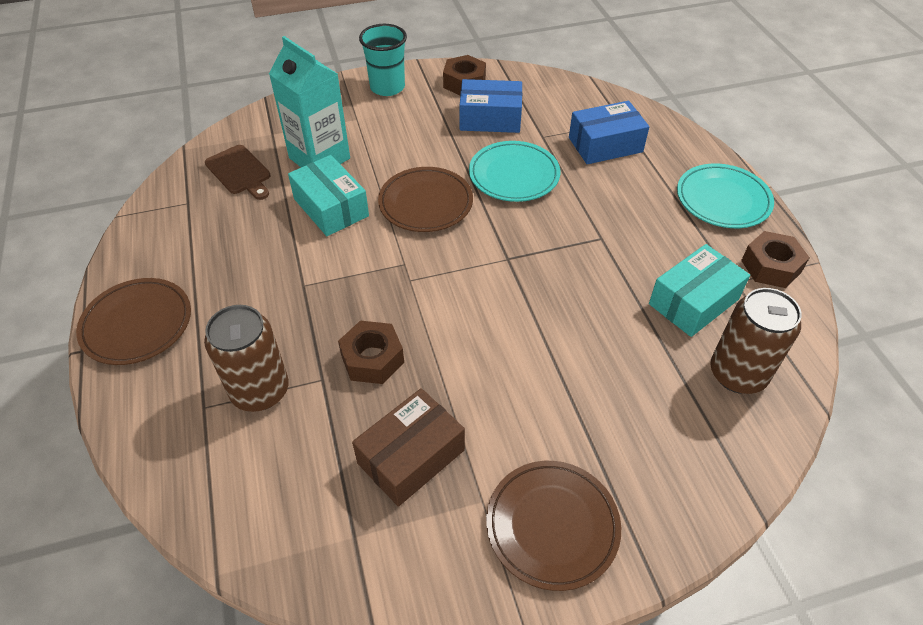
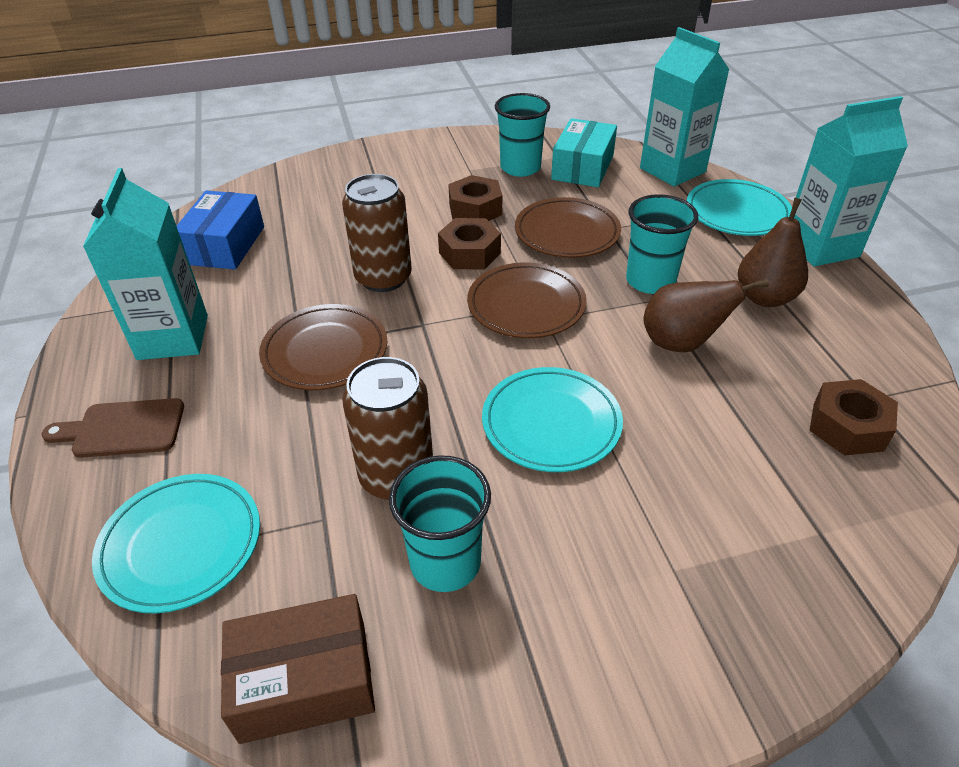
blue box: [460,79,522,133] [569,101,649,164] = 2 -> [177,191,264,270] = 1
brown pear: none = 0 -> [643,279,769,352] [738,198,808,307] = 2
turquoise box: [288,155,369,236] [649,244,750,337] = 2 -> [551,118,617,187] = 1
turquoise carton: [269,36,350,167] = 1 -> [83,168,208,360] [640,27,730,187] [794,96,908,267] = 3
turquoise cup: [359,24,407,96] = 1 -> [389,455,491,592] [495,93,550,177] [626,194,698,294] = 3
turquoise plate: [469,141,560,202] [677,163,774,228] = 2 -> [92,474,260,613] [482,367,623,472] [687,179,792,236] = 3

